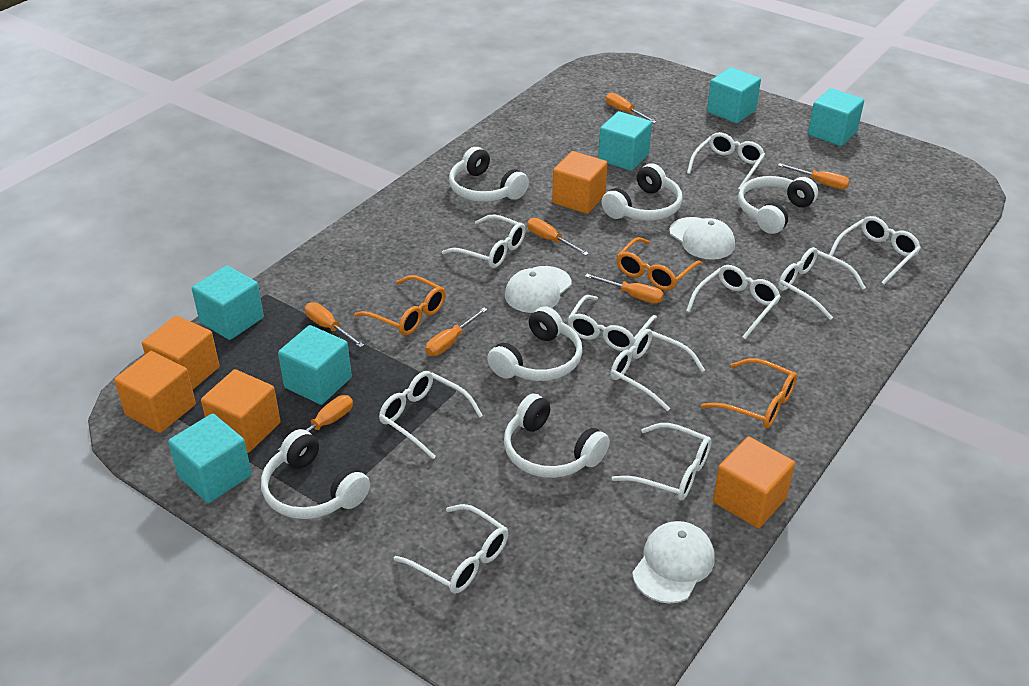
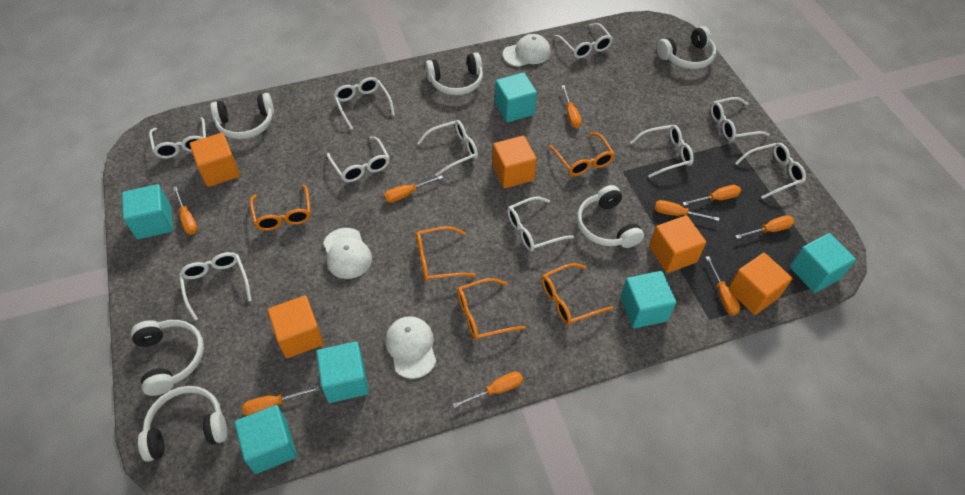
orange glasses: [354,275,446,335] [616,237,703,291] [701,358,797,428] = 3 -> [250,184,311,231] [416,226,476,281] [457,278,526,340] [542,263,613,325] [549,132,615,176] = 5
orange screwdriver: [278,395,353,451] [305,302,364,347] [425,307,488,356] [527,218,589,256] [585,274,664,304] [606,93,657,123] [778,163,850,189] = 7 -> [173,187,198,235] [242,386,320,416] [384,175,443,203] [452,371,523,408] [561,85,581,128] [655,200,719,221] [682,185,741,206] [705,256,740,315] [735,215,794,239] = 9

